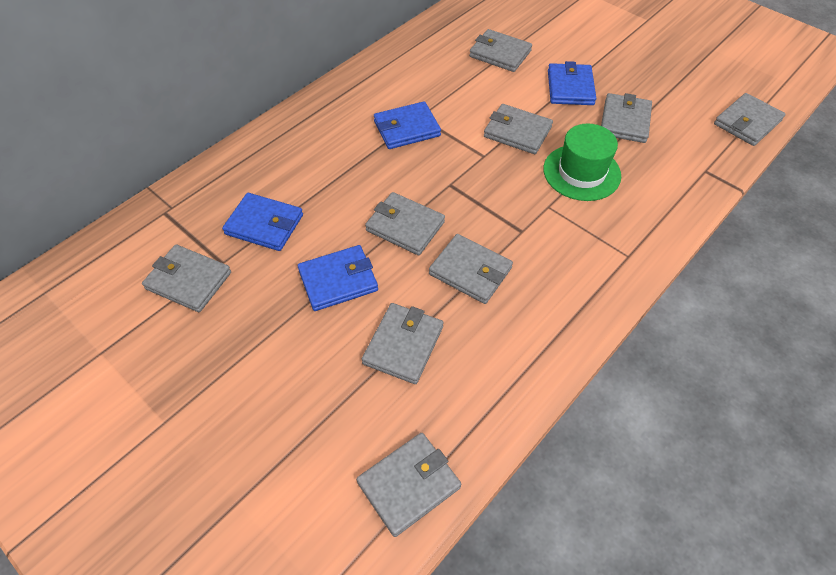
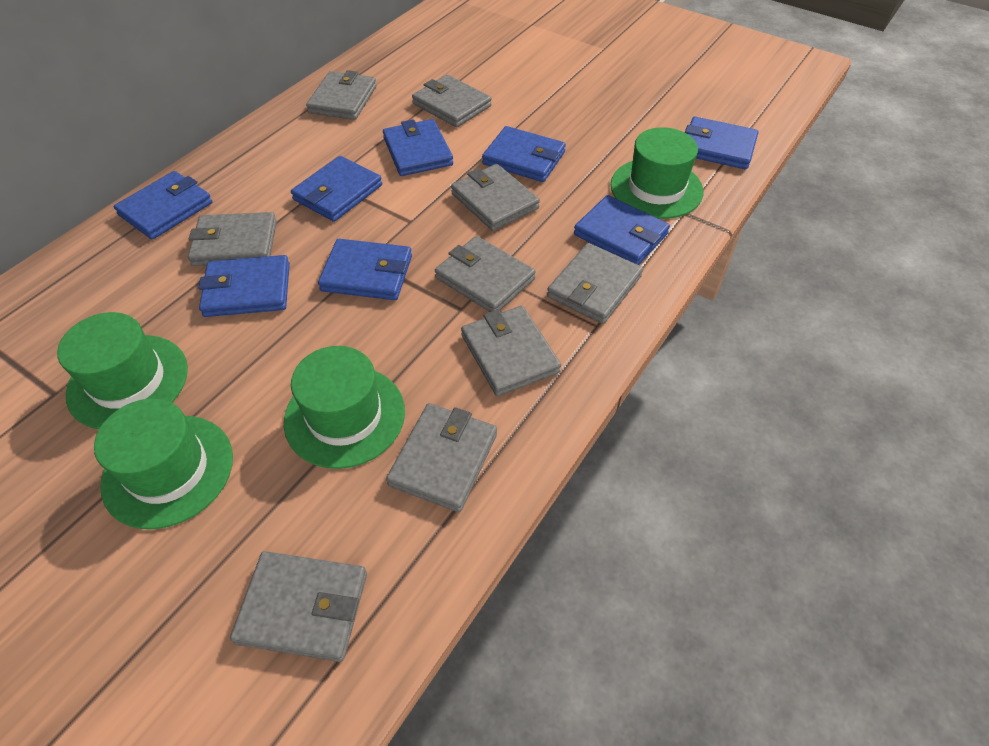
blue wallet: [222,193,303,251] [298,245,378,311] [374,101,441,149] [548,61,596,105] = 4 -> [114,171,212,240] [198,255,290,317] [291,156,382,222] [318,239,412,300] [383,119,453,176] [482,126,566,182] [574,195,670,265] [685,117,758,169] = 8
green hat: [543,124,621,201] = 1 -> [57,312,188,429] [94,399,233,529] [284,346,405,469] [611,127,703,219] = 4

